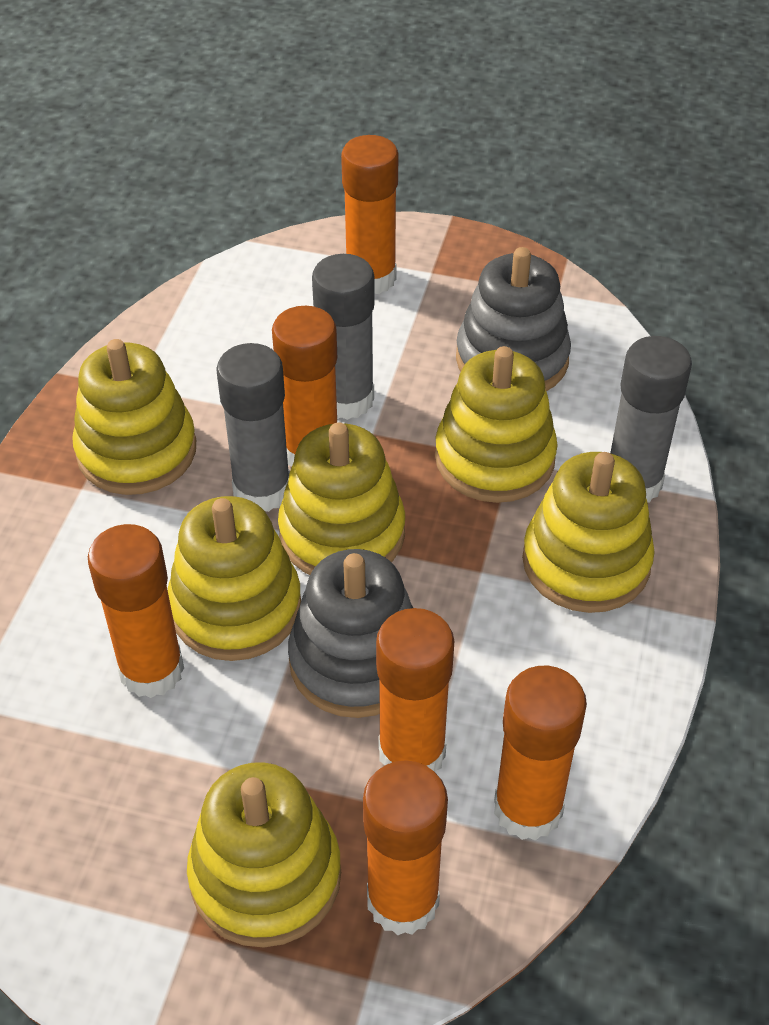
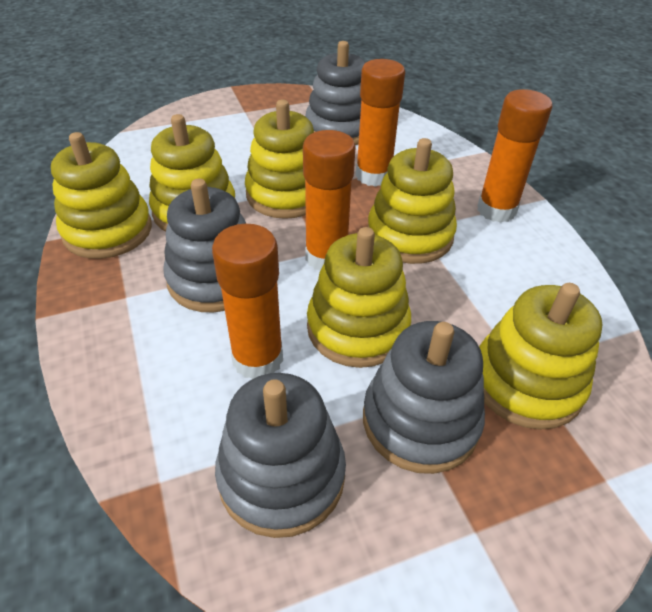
grey glue stick: [216,343,290,512] [312,254,375,420] [610,336,692,502] = 3 -> none = 0
grey stacking toy: [288,549,413,718] [456,247,571,391] = 2 -> [163,179,246,313] [215,373,346,538] [305,41,366,145] [363,321,485,474] = 4
orange glue stick: [88,524,184,698] [272,306,337,466] [341,135,398,294] [363,760,448,935] [376,608,454,772] [494,666,587,841] = 6 -> [212,224,283,379] [303,130,356,271] [356,59,405,187] [477,89,553,223] = 4

